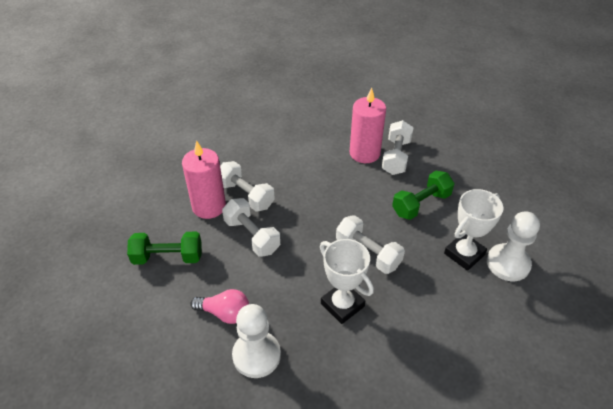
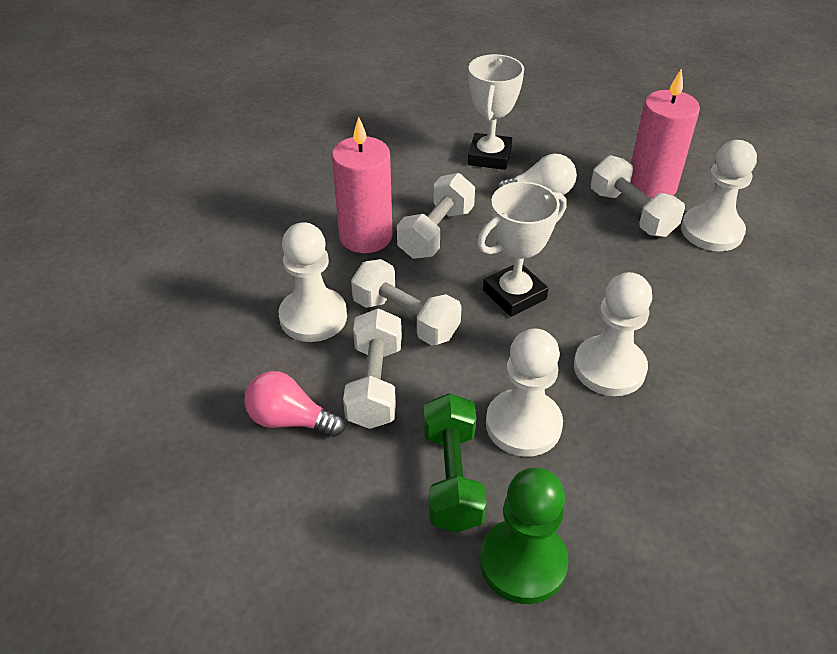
green dumbbell: [127,232,202,265] [392,171,455,220] = 2 -> [424,393,487,532] = 1
green pawn: none = 0 -> [480,468,569,604] = 1
white light bulb: none = 0 -> [497,154,577,195] = 1
white pawn: [232,304,281,378] [487,211,540,281] = 2 -> [279,222,347,342] [486,329,563,457] [574,272,652,396] [681,140,757,251] = 4

